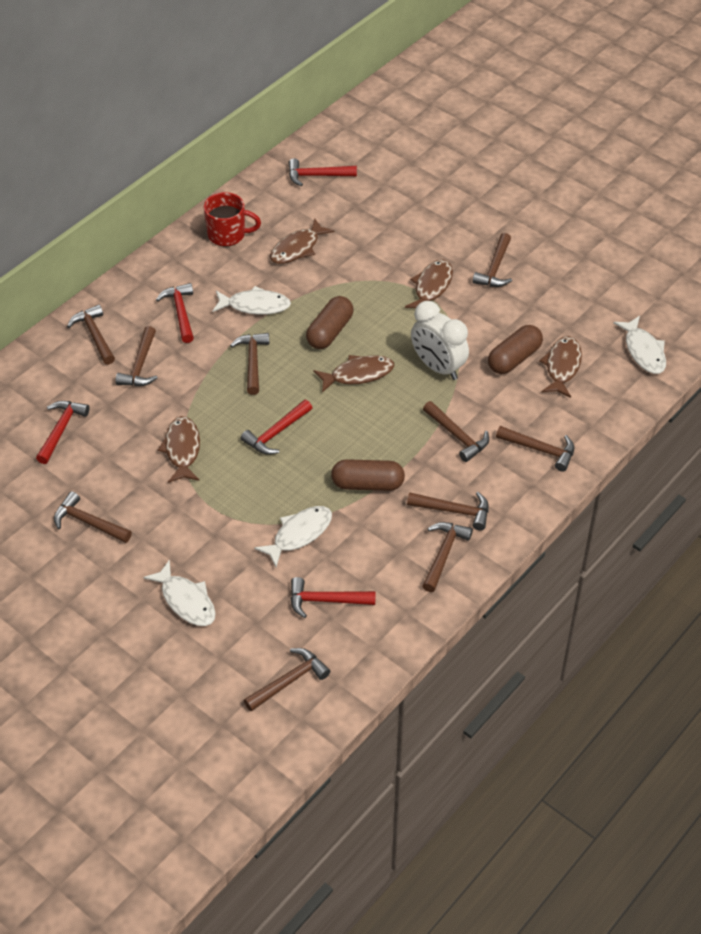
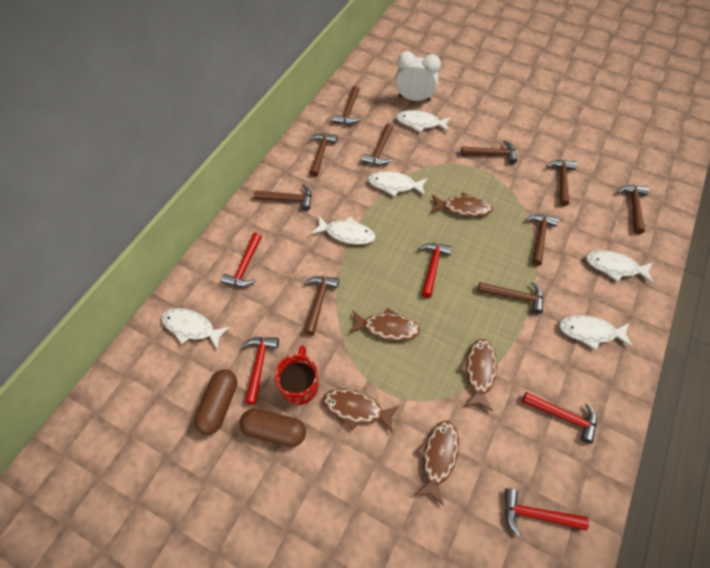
brown capsule: [306,296,353,349] [331,459,405,491] [488,325,543,374] = 3 -> [194,369,237,435] [239,408,306,447] = 2
white fish: [143,560,216,626] [213,286,291,315] [254,506,332,567] [613,316,666,374] = 4 -> [161,308,230,349] [311,216,375,245] [368,171,428,197] [396,110,451,132] [559,315,632,350] [586,250,653,283] = 6

